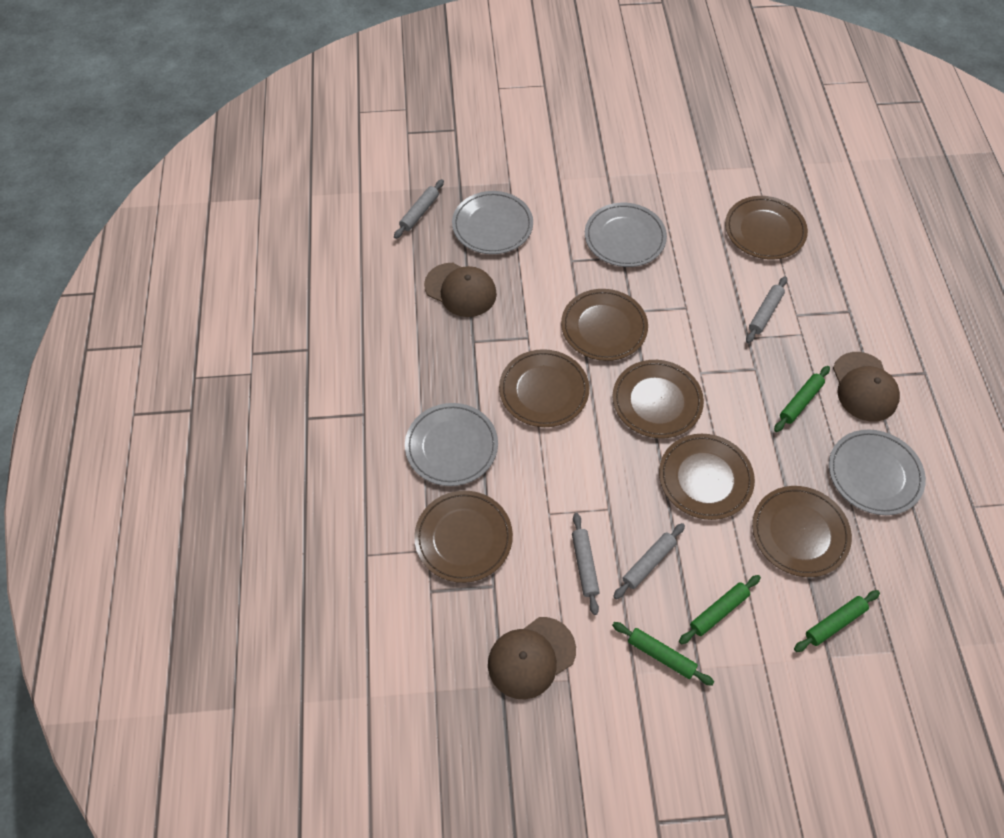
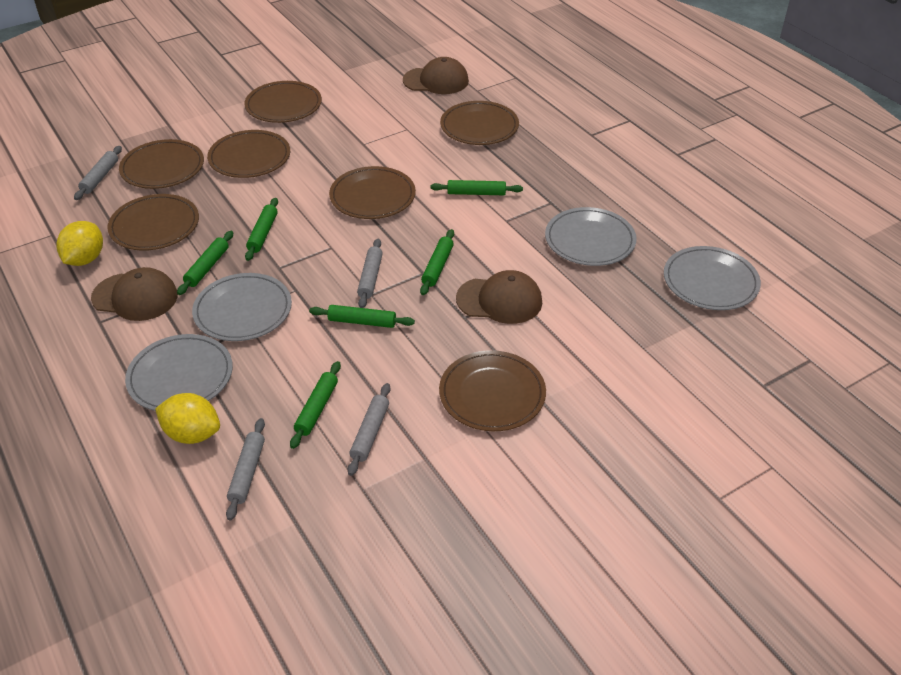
green rolling pin: [612,622,714,686] [679,575,761,644] [774,366,830,432] [794,590,880,652] = 4 -> [177,231,233,295] [245,198,278,261] [290,361,341,449] [309,305,415,328] [420,229,454,295] [430,180,523,195] = 6
yellow lemon: none = 0 -> [56,221,103,266] [155,393,220,444] = 2

